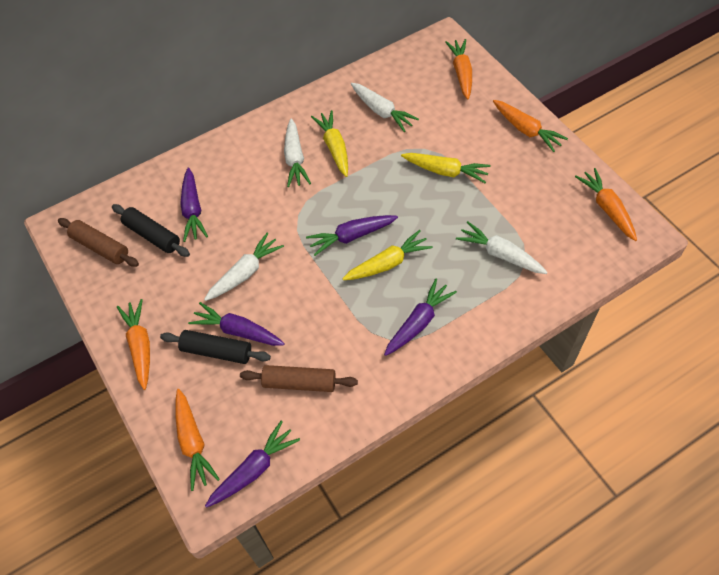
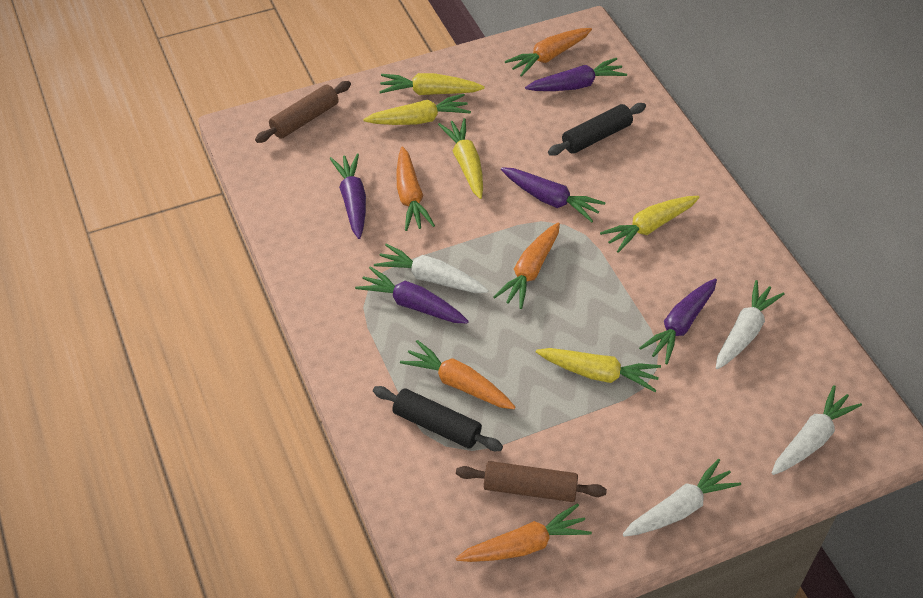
yellow carrot: [311,110,348,177] [342,230,433,280] [401,153,491,183] = 3 -> [363,94,471,125] [379,73,485,95] [438,118,483,199] [536,348,661,392] [600,196,700,253] = 5

